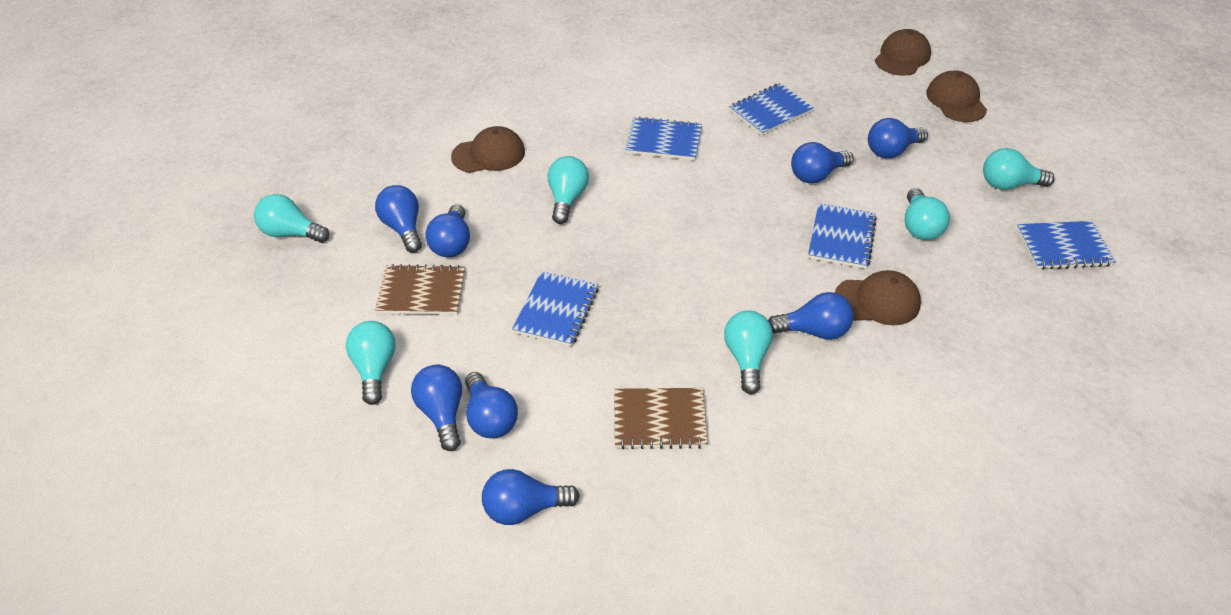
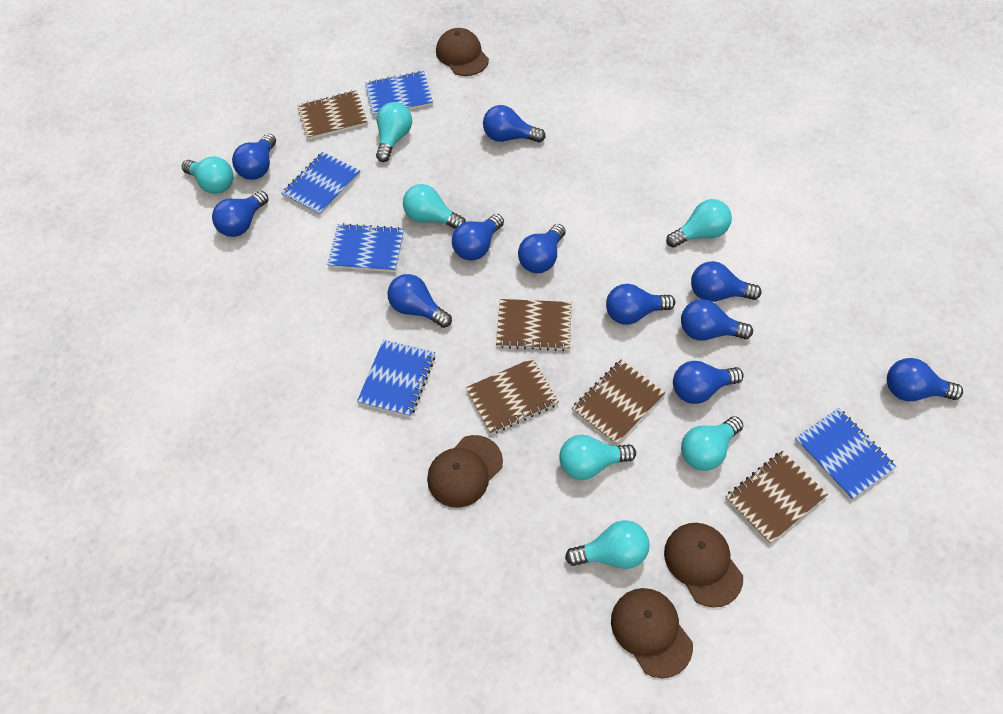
blue light bulb: [375,185,422,253] [411,365,462,451] [425,204,470,257] [465,372,518,438] [482,469,580,525] [768,292,853,340] [791,142,854,183] [868,118,928,158] = 8 -> [212,191,268,237] [232,134,276,180] [387,274,452,328] [452,214,504,261] [483,105,546,143] [518,224,566,273] [606,284,675,325] [673,361,744,404] [681,299,753,341] [691,261,762,302] [887,358,963,401] = 11
brown notebook: [375,264,465,315] [614,388,708,449] = 2 -> [297,90,368,140] [466,358,559,434] [496,299,572,351] [572,360,665,445] [725,451,828,544] = 5
turquoise light bulb: [254,194,329,243] [346,321,396,405] [548,156,589,224] [724,311,773,394] [905,188,950,240] [983,148,1055,190] = 6 -> [182,156,234,194] [376,102,412,162] [403,184,466,229] [559,435,636,480] [565,520,650,569] [666,199,732,248] [681,416,743,471] = 7

